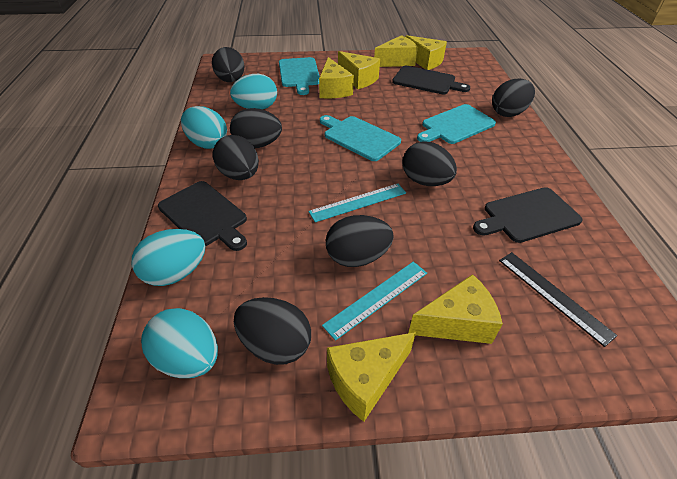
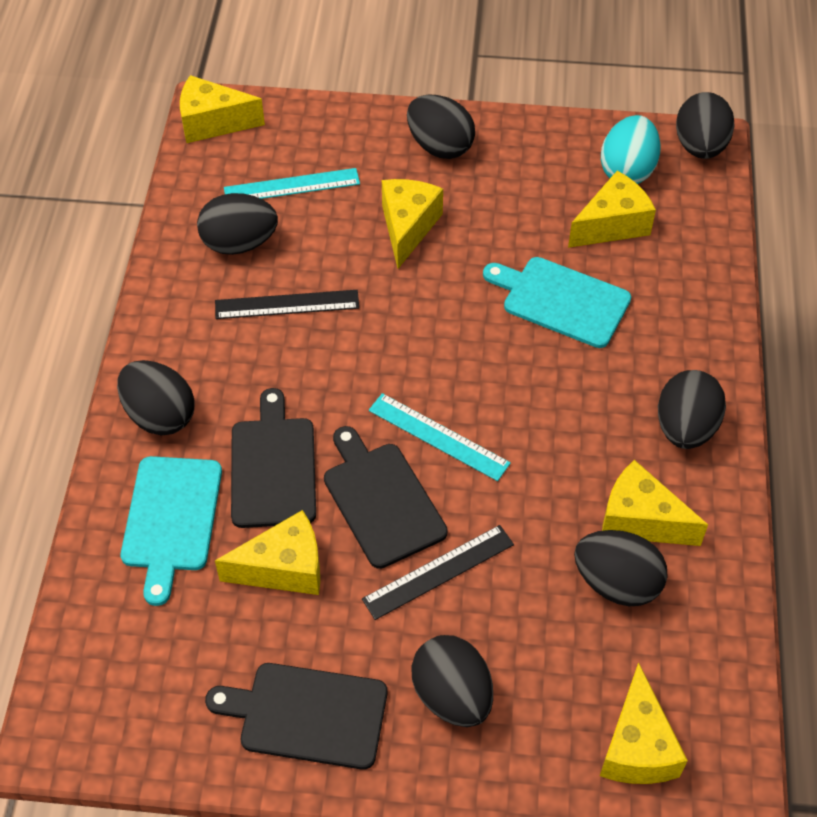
black ruler: [499,252,617,347] = 1 -> [215,290,359,319] [362,525,514,620] = 2
turquoise cutting board: [279,57,320,95] [320,115,401,161] [417,104,496,144] = 3 -> [121,456,222,606] [483,257,631,348] = 2
turquoise egg: [132,229,205,286] [141,308,218,378] [181,106,227,149] [230,74,277,110] = 4 -> [601,115,661,184] = 1

